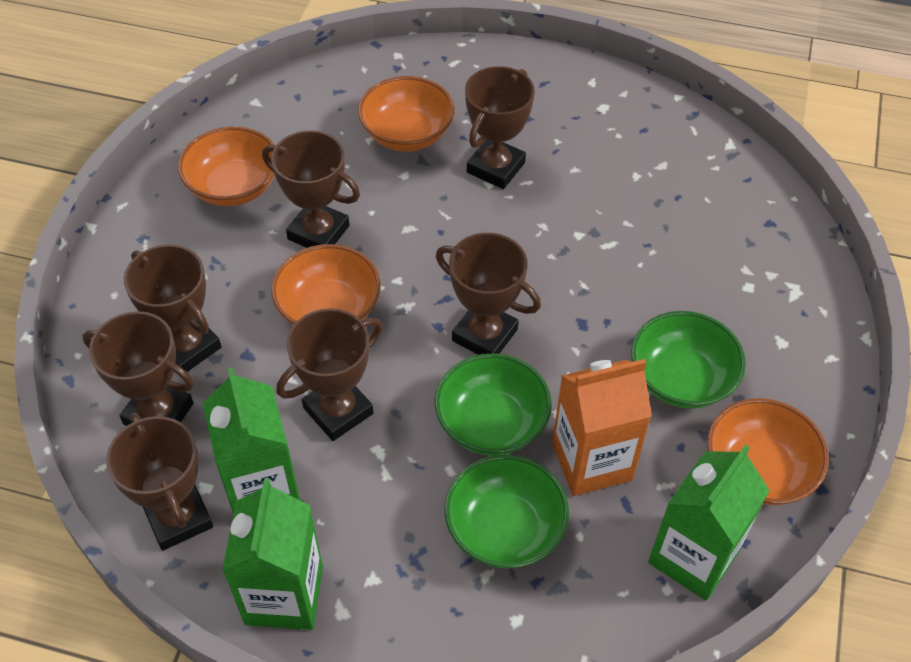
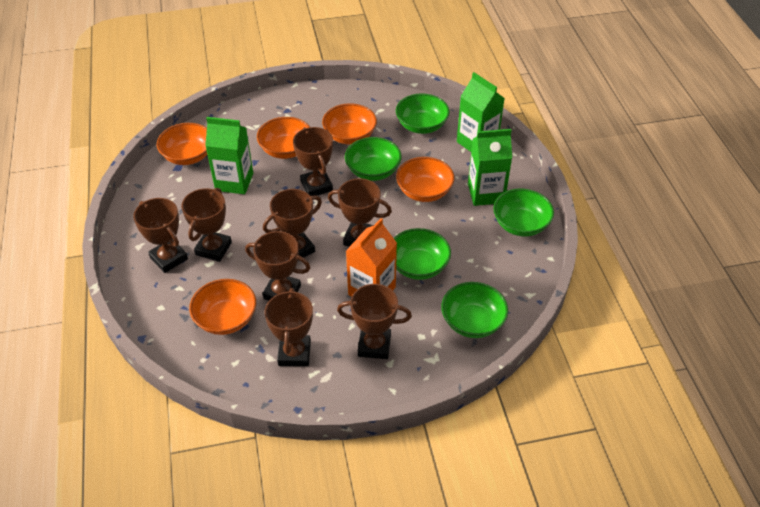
brown trophy: [82,311,194,426] [106,413,213,551] [124,244,221,372] [262,130,360,248] [277,308,383,441] [436,233,541,355] [465,66,535,189] = 7 -> [133,198,188,273] [181,188,232,262] [245,231,310,301] [263,189,322,258] [265,288,313,366] [293,127,333,196] [328,178,392,247] [337,284,412,359] = 8
green bowl: [435,353,552,456] [444,455,569,569] [631,311,746,409] = 3 -> [345,137,402,181] [394,228,451,280] [396,93,450,134] [441,282,508,338] [493,189,554,237] = 5
orange bowl: [178,126,275,206] [271,244,381,325] [358,76,454,151] [707,398,829,505] = 4 -> [157,123,207,165] [189,279,256,335] [257,117,310,159] [322,103,377,144] [396,157,454,202] = 5

